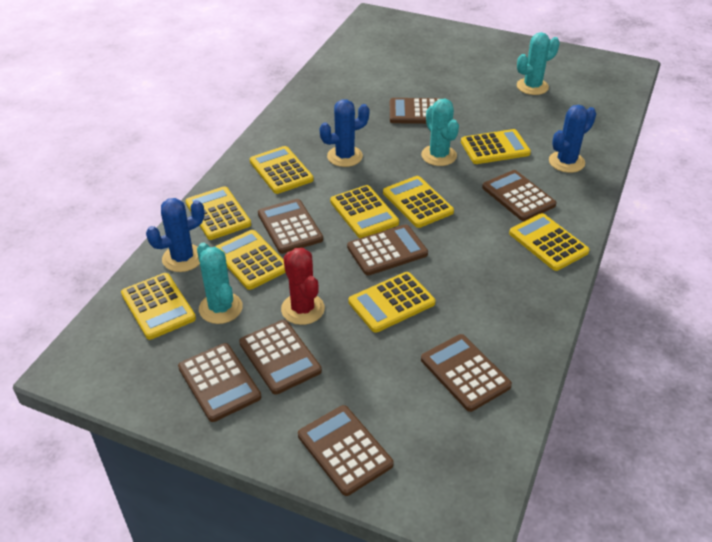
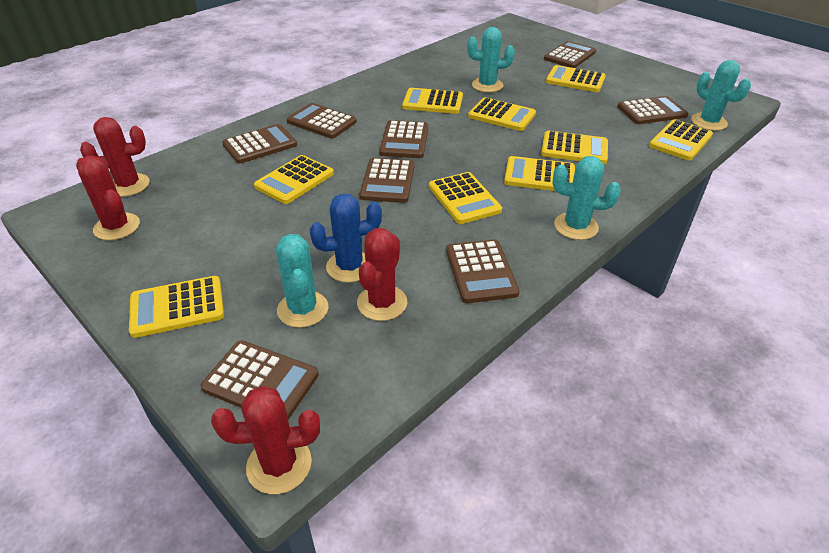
blue cactus: [146,198,205,272] [319,99,369,167] [549,105,596,173] = 3 -> [310,194,382,283] = 1
red cactus: [281,248,325,325] = 1 -> [76,156,140,240] [80,117,150,197] [211,386,320,494] [357,228,407,321] = 4
turquoise cactus: [197,243,243,324] [421,99,459,166] [517,32,560,95] = 3 -> [276,234,329,328] [467,27,515,92] [552,156,621,240] [691,60,751,131] = 4

